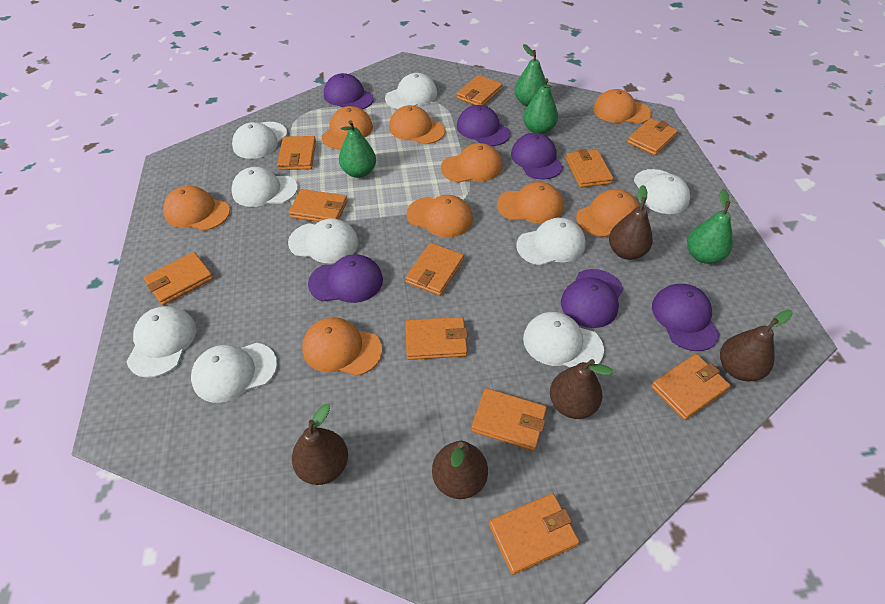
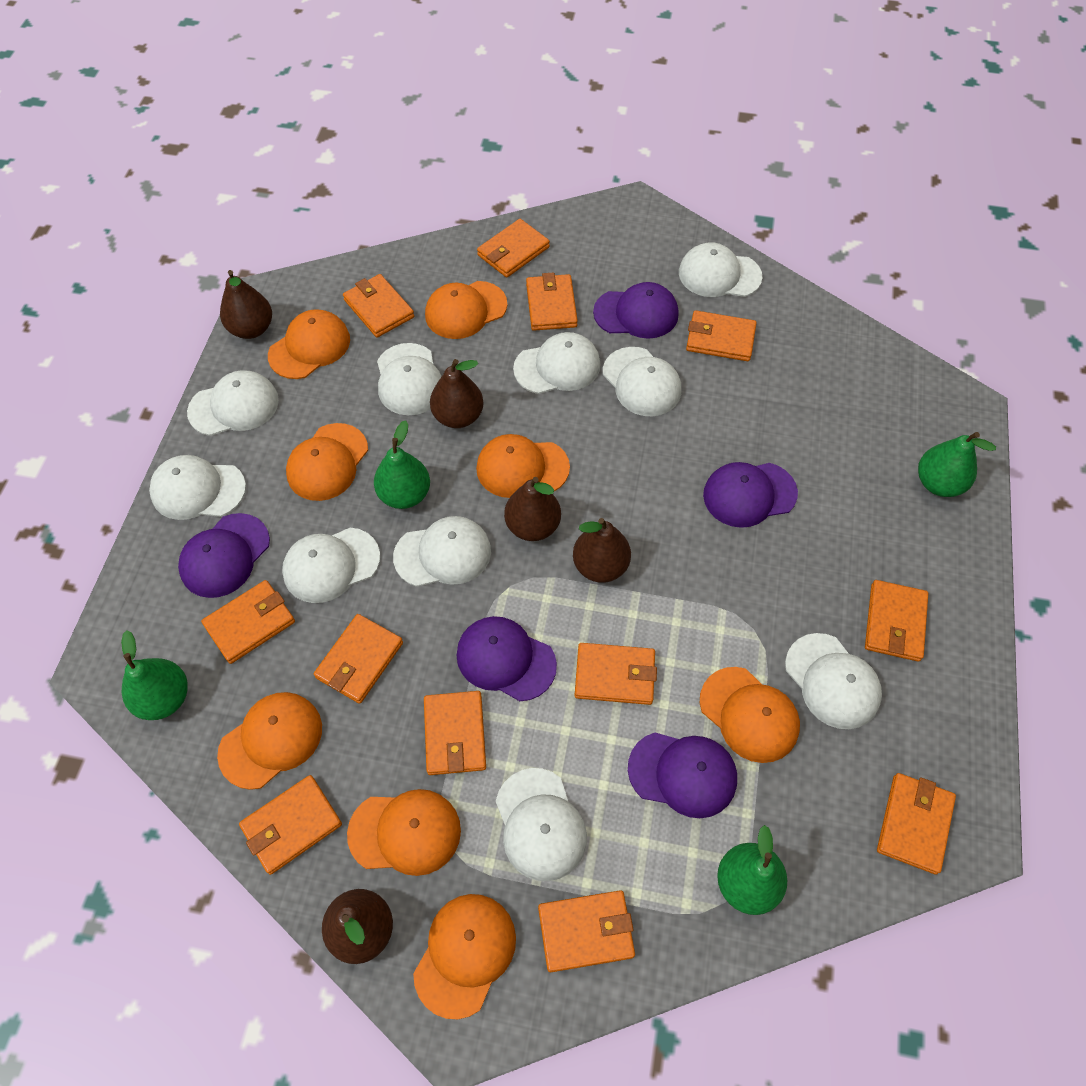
orange cap: [163,186,230,231] [302,317,382,376] [322,106,373,149] [389,105,445,144] [407,195,473,237] [441,143,502,183] [497,182,563,224] [576,189,640,237] [593,89,651,124] = 9 -> [217,692,322,790] [268,309,350,379] [286,423,368,501] [347,789,461,876] [413,894,516,1019] [425,281,507,339] [476,434,570,498] [700,667,800,763] = 8
orange wallet: [144,252,213,305] [277,136,316,170] [288,189,347,222] [405,243,464,296] [405,317,468,360] [457,75,502,105] [471,388,547,451] [489,493,579,575] [566,149,614,188] [627,118,678,156] [651,354,731,420] = 11 -> [201,580,295,664] [239,775,342,875] [314,614,403,704] [343,274,414,338] [424,691,486,775] [477,219,550,278] [526,272,578,331] [538,890,635,972] [574,643,657,705] [686,310,757,361] [865,580,928,662] [877,773,956,875] = 12
purple cap: [308,254,383,303] [324,73,374,110] [457,105,511,146] [511,133,563,180] [561,269,623,328] [652,284,720,351] = 6 -> [178,513,270,598] [456,616,557,701] [593,282,678,339] [628,733,737,818] [703,462,798,528] = 5
white cap: [127,306,196,378] [191,343,277,403] [231,167,298,207] [232,122,287,159] [288,218,359,263] [385,73,437,109] [517,218,586,266] [523,312,604,367] [634,169,690,214] = 9 -> [149,455,246,520] [187,370,279,436] [282,528,380,603] [377,343,442,415] [393,516,491,587] [496,768,587,881] [513,332,600,394] [603,347,681,416] [679,242,762,297] [785,633,882,729] = 10

